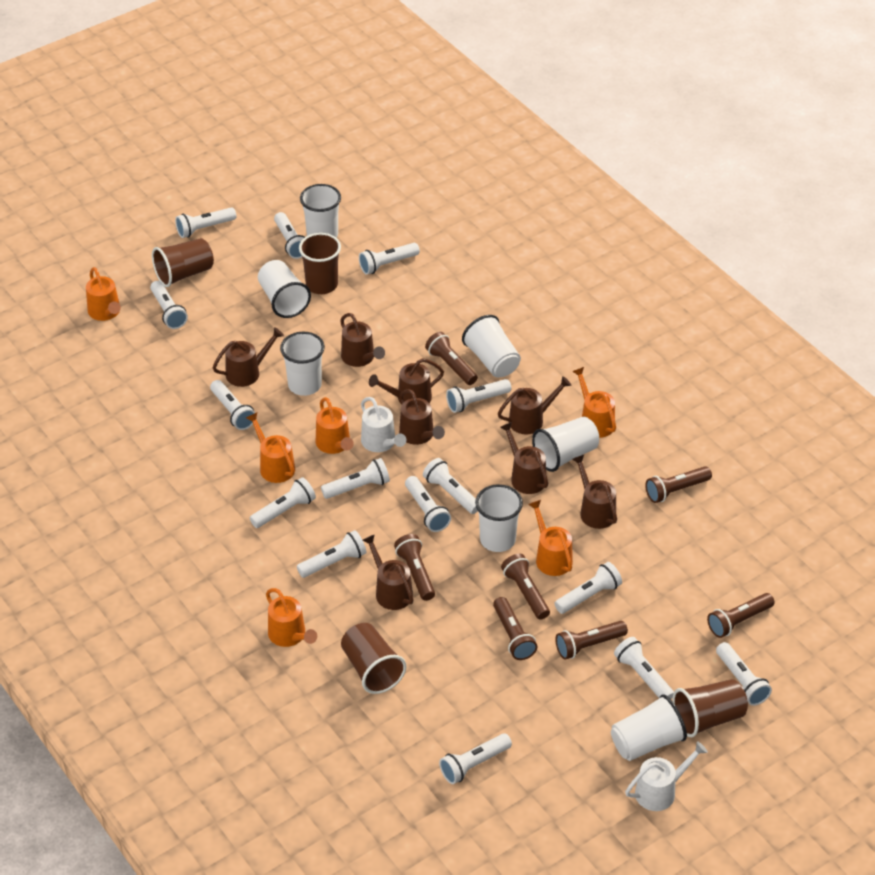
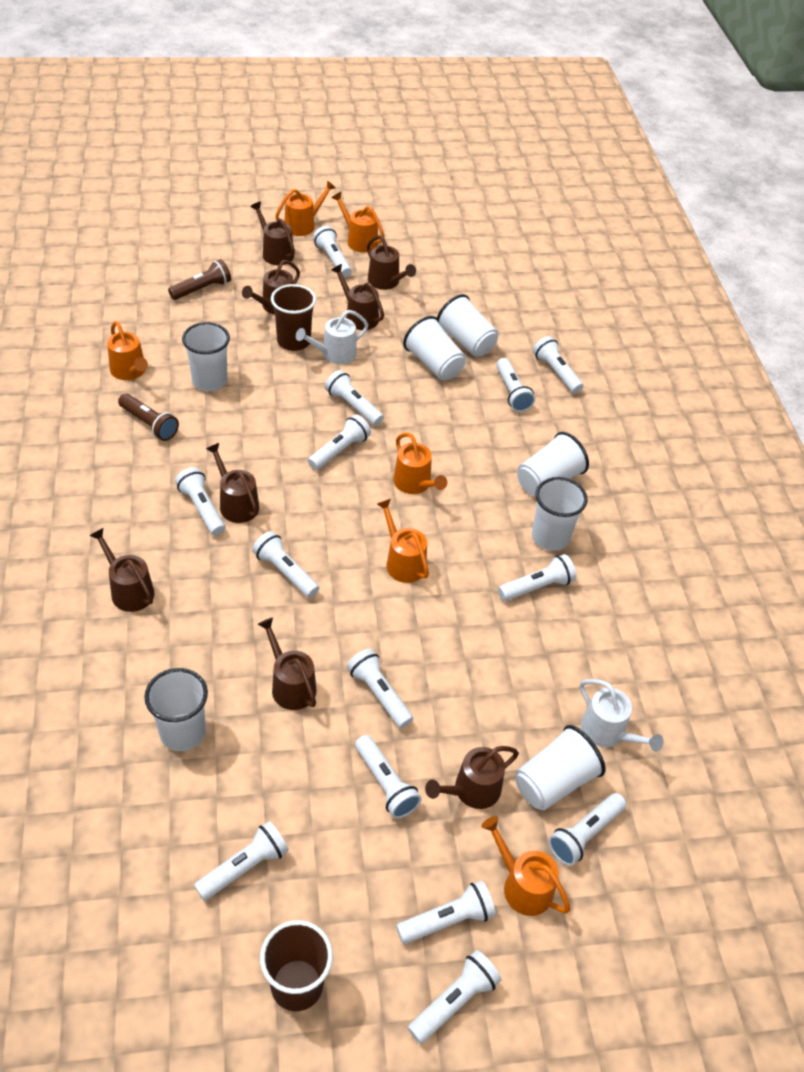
brown cup: [152,238,214,287] [299,233,341,294] [341,623,406,694] [672,679,748,737] = 4 -> [260,920,333,1011] [271,284,316,351] = 2
brown flashlight: [394,534,435,601] [425,332,478,385] [493,597,537,660] [501,554,550,620] [555,621,628,660] [645,466,712,503] [707,593,775,638] = 7 -> [118,393,179,441] [168,259,231,300] = 2
white flashlight: [150,281,188,329] [175,207,236,238] [210,380,255,430] [250,477,316,528] [274,212,305,259] [297,530,366,578] [321,458,390,499] [359,243,420,275] [405,476,451,532] [423,458,478,514] [439,733,512,784] [446,379,511,413] [554,562,622,614] [614,637,674,699] [716,642,772,706] = 15 -> [175,467,225,536] [194,821,289,901] [252,531,319,598] [308,414,371,470] [313,226,352,277] [325,370,384,426] [347,648,413,728] [355,735,422,819] [396,881,496,944] [408,950,502,1044] [496,358,535,412] [498,554,576,601] [533,336,583,393] [548,793,626,866] = 14

